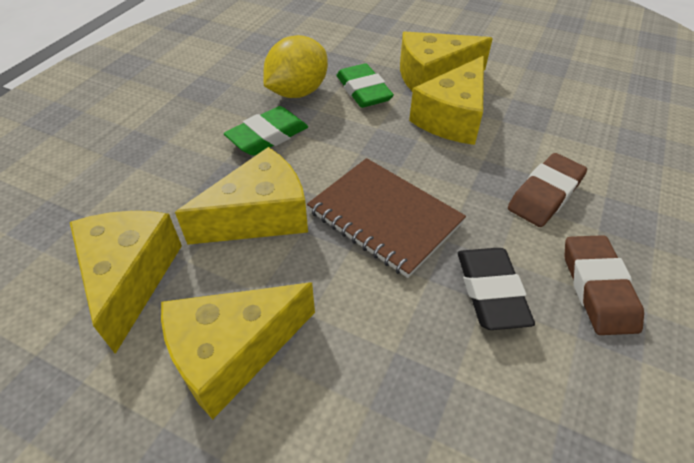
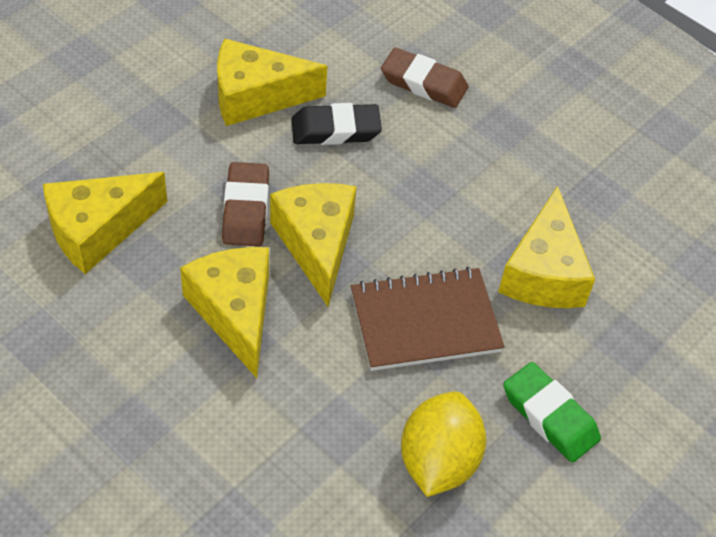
green eraser: [224,106,308,156] [337,63,394,108] = 2 -> [503,362,601,463] = 1

